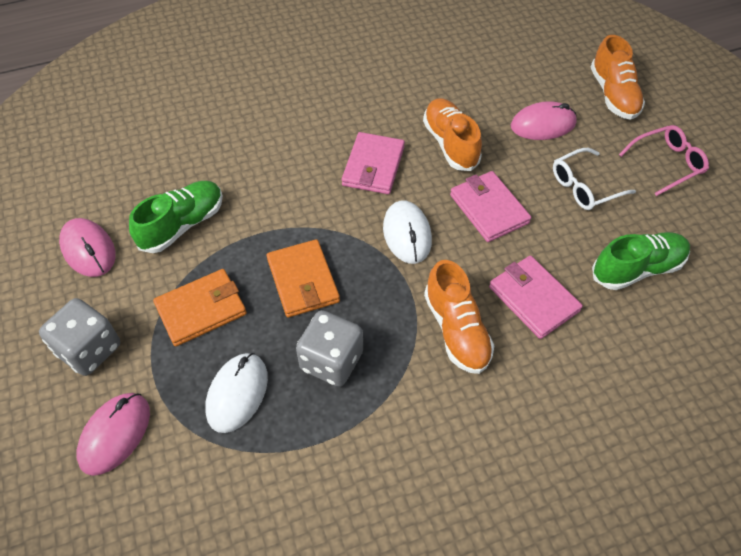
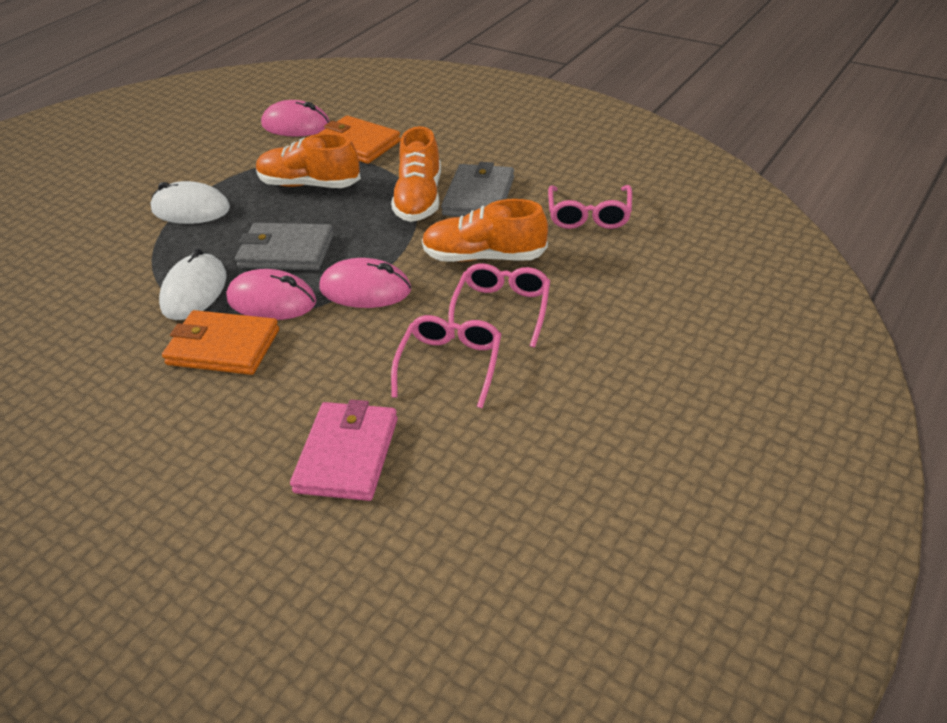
green shoe: [129,181,223,253] [592,232,690,290] = 2 -> none = 0
grey dice: [39,298,120,376] [296,310,363,387] = 2 -> none = 0
grey wallet: none = 0 -> [235,223,334,270] [441,162,514,217] = 2
pink glasses: [619,125,709,196] = 1 -> [391,315,501,408] [448,263,550,347] [548,185,632,229] = 3
pink wallet: [342,132,405,194] [450,171,531,242] [489,256,583,339] = 3 -> [290,400,398,501] = 1
white glasses: [553,148,636,210] = 1 -> none = 0

